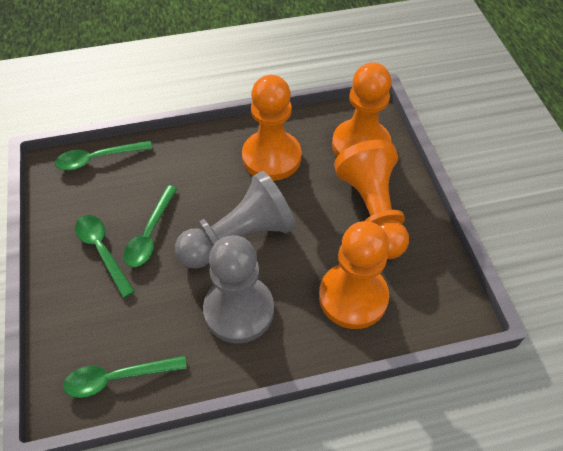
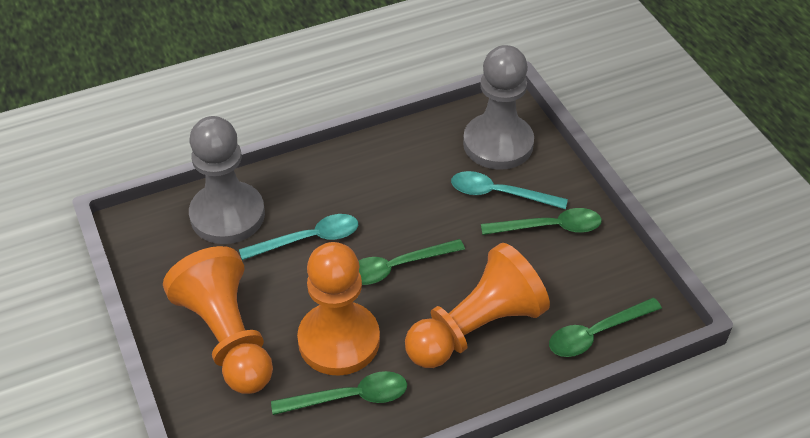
orange pawn: [242,75,301,181] [319,221,389,329] [332,62,392,156] [334,140,409,259] = 4 -> [163,246,273,394] [297,242,380,376] [405,243,550,368] = 3
turquoise spoon: none = 0 -> [239,214,358,260] [451,171,568,209] = 2

